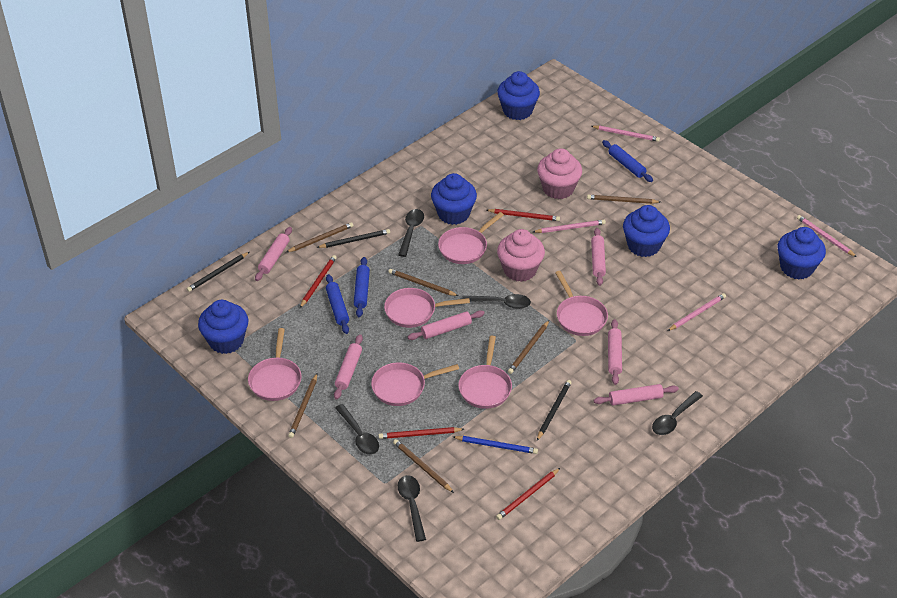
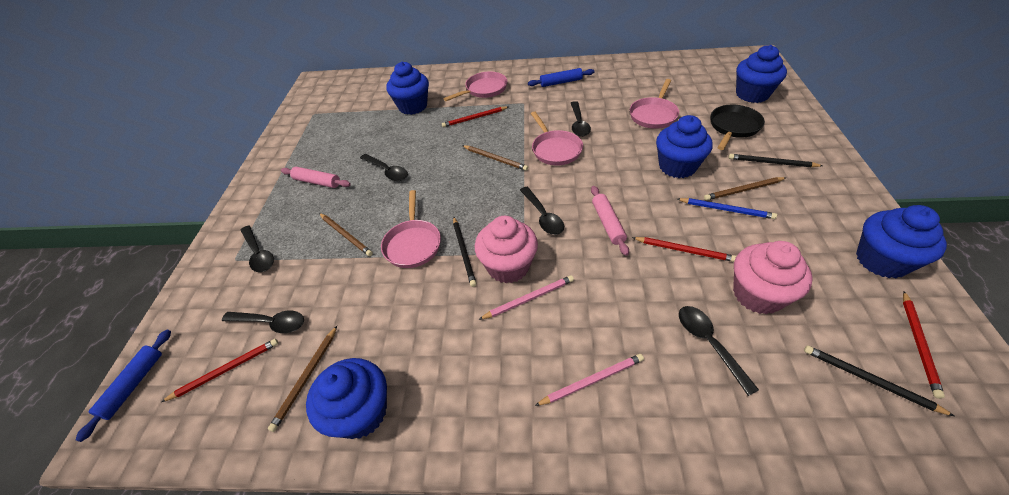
black pan: none = 0 -> [711,105,765,150] = 1
black spoon: [335,404,379,455] [398,209,424,257] [398,475,426,542] [462,294,531,309] [652,391,703,435] = 5 -> [222,311,304,333] [240,225,274,272] [360,154,408,181] [520,187,564,235] [571,101,591,137] [679,306,759,396] = 6
blue rolling pin: [326,274,349,334] [354,257,370,317] [602,140,653,182] = 3 -> [76,329,171,442] [528,68,594,87] = 2
brown pencil: [287,222,354,252] [288,374,317,438] [388,269,458,296] [393,439,454,493] [508,321,549,374] [587,195,660,204] = 6 -> [268,326,337,432] [319,213,373,256] [462,145,528,171] [704,177,786,200] = 4
pink pan: [248,328,301,401] [371,362,459,406] [384,288,470,328] [438,212,504,264] [458,336,512,409] [555,271,608,336] = 6 -> [381,190,441,268] [444,72,507,101] [531,111,583,165] [630,79,679,129] = 4
pink pencil: [533,220,606,233] [591,125,660,142] [668,293,726,331] [797,215,857,257] = 4 -> [478,275,574,320] [535,354,644,406] = 2
pink rolling pin: [255,227,292,281] [334,334,363,399] [408,310,485,340] [591,228,606,286] [594,384,679,406] [608,319,622,385] = 6 -> [281,167,351,188] [591,186,629,256] = 2

